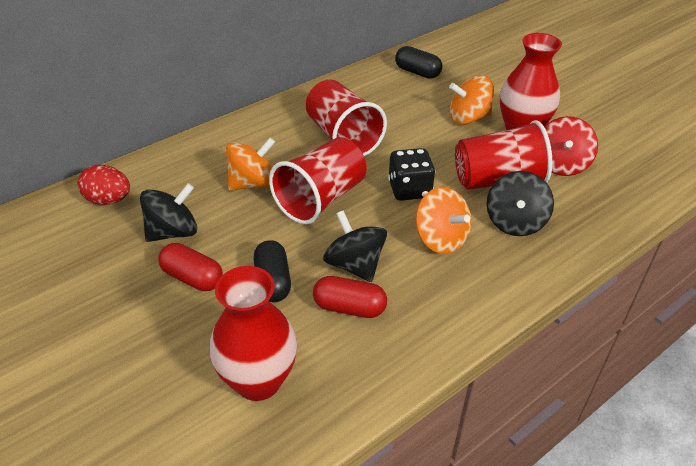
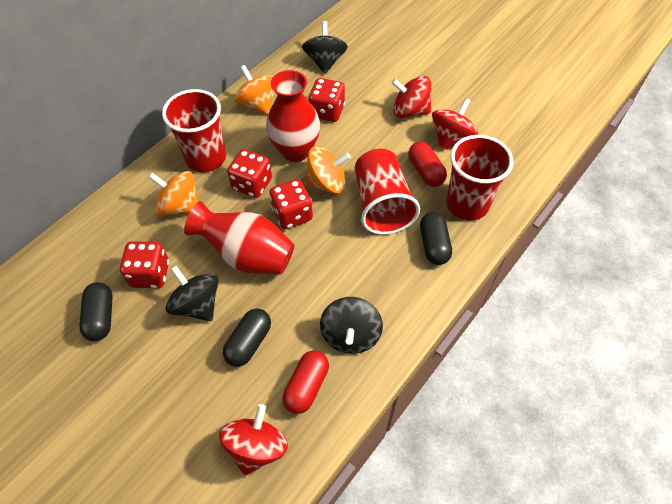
black capsule: [253,240,291,302] [395,46,442,79] = 2 -> [79,282,113,341] [223,308,271,367] [420,212,452,265] = 3
black dice: [388,148,435,201] = 1 -> none = 0
red dice: none = 0 -> [120,241,169,288] [227,149,272,198] [269,179,313,229] [308,78,345,122] = 4
red egg: [78,165,130,205] = 1 -> none = 0
red spinning top: [545,116,598,176] = 1 -> [219,404,288,476] [391,76,431,118] [432,98,478,151] = 3

